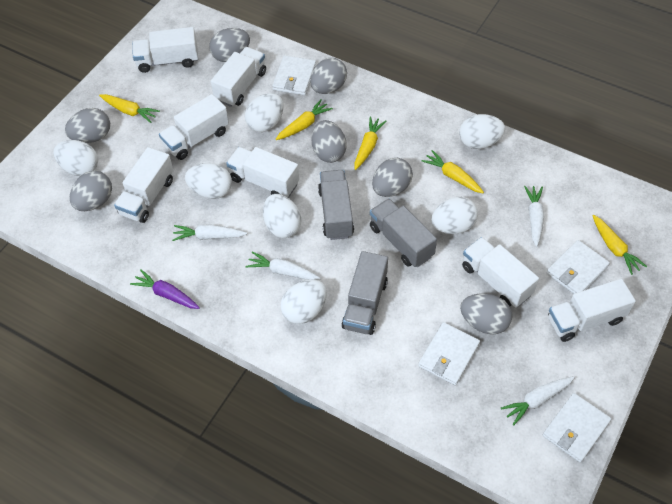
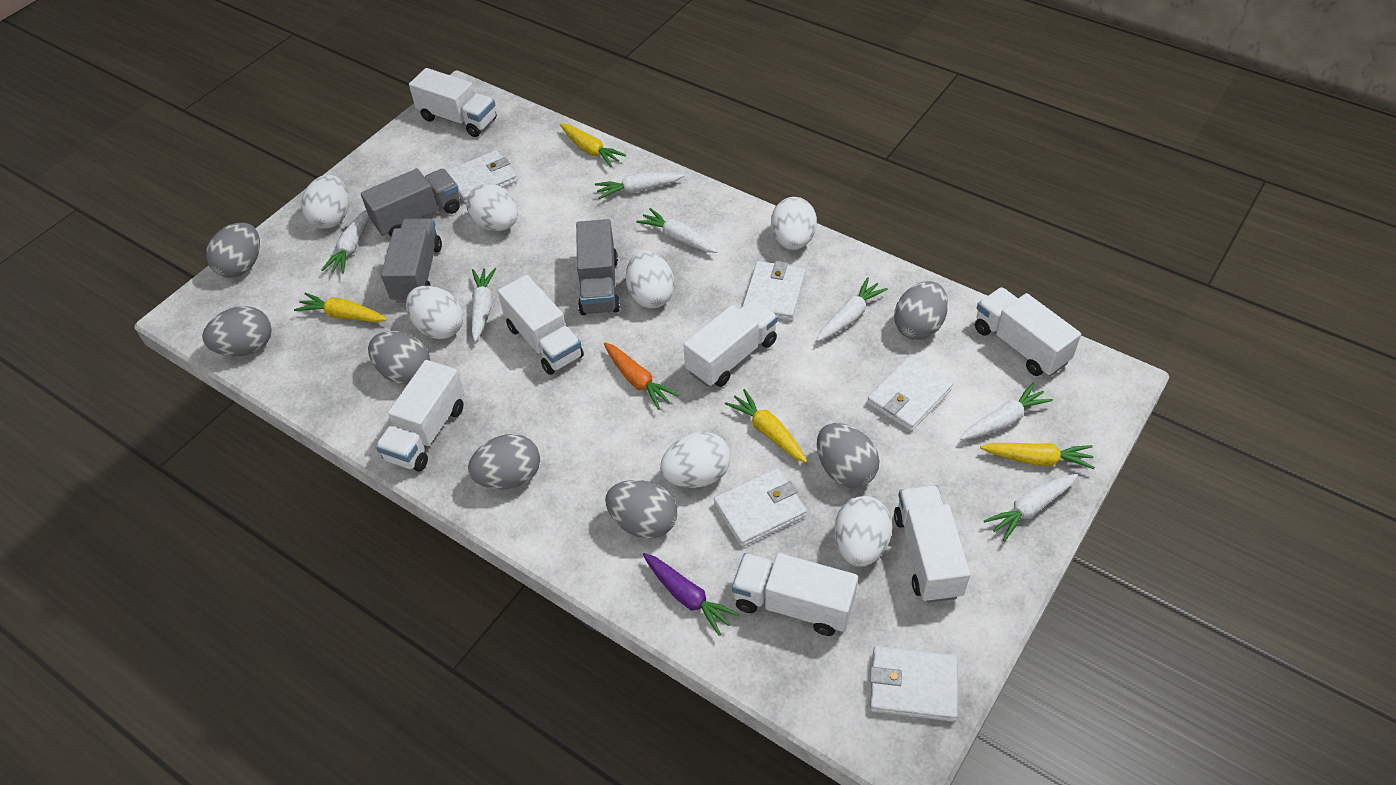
orange carrot: none = 0 -> [604,342,679,410] = 1
white carrot: [172,225,247,241] [246,251,321,280] [501,376,575,425] [524,186,544,247] = 4 -> [321,210,370,274] [471,268,496,342] [595,172,684,199] [636,208,718,253] [817,277,888,341] [960,383,1053,440] [984,474,1078,542] = 7
white wallet: [272,55,316,96] [418,322,480,385] [543,393,611,463] [546,240,610,294] = 4 -> [446,150,517,203] [714,468,807,547] [742,261,806,321] [867,357,953,431] [870,646,958,722] = 5
yellow carrot: [99,94,160,123] [275,99,333,140] [354,116,386,170] [422,150,484,193] [592,215,647,275] = 5 -> [294,293,387,322] [560,123,626,167] [725,389,807,463] [980,443,1095,469] = 4

